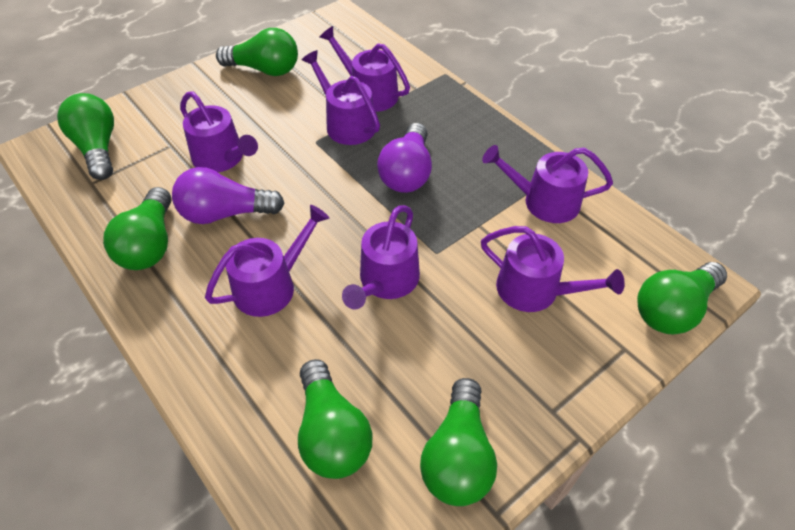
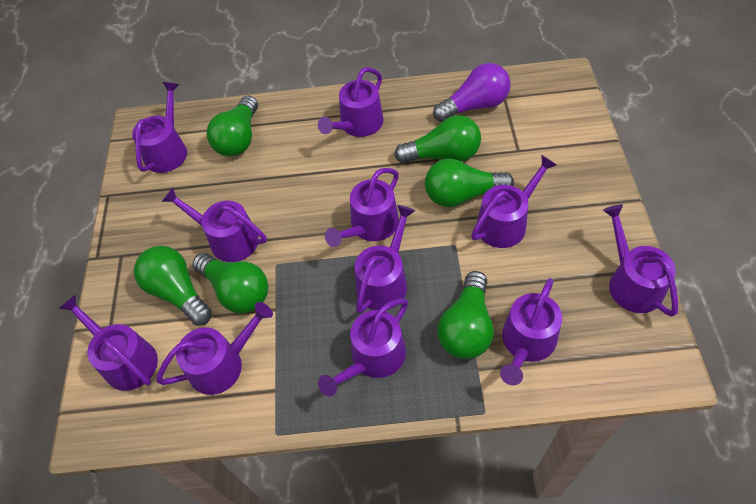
purple light bulb: [172,167,285,224] [377,123,432,193] = 2 -> [433,63,511,122] = 1
purple watering can: [180,91,258,172] [205,205,329,317] [302,50,380,145] [319,26,410,112] [342,205,420,309] [481,226,625,312] [482,145,613,223] = 7 -> [58,295,158,391] [132,82,187,173] [156,302,273,395] [162,187,267,262] [318,67,383,137] [318,298,408,397] [325,168,399,247] [355,205,415,314] [471,155,557,248] [500,278,562,385] [603,204,678,317] = 11

